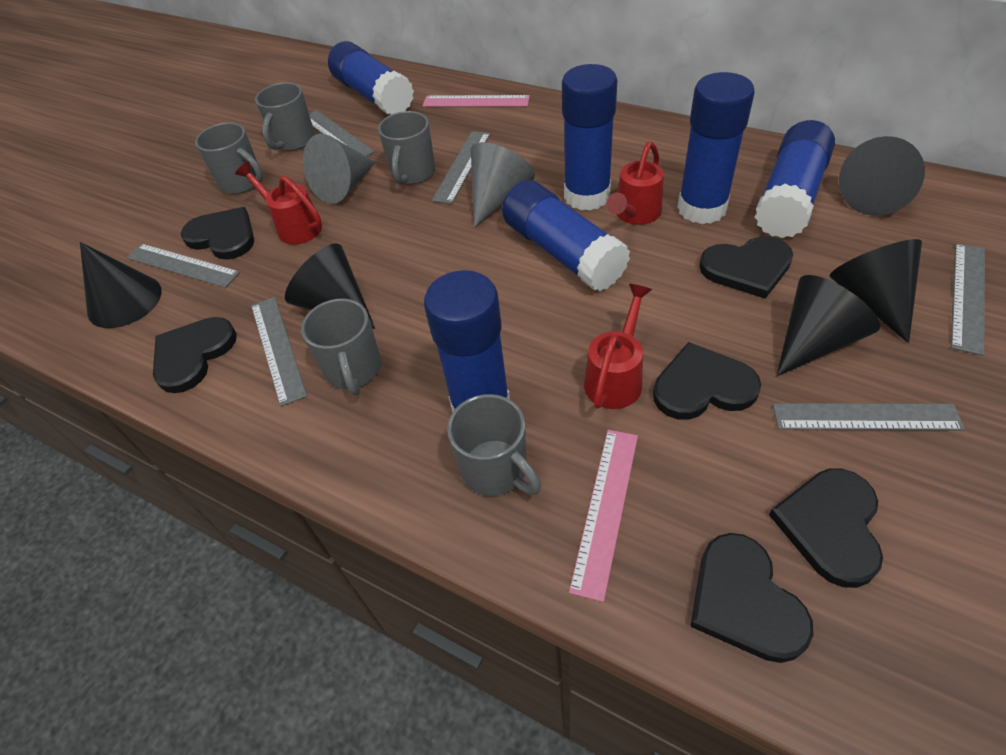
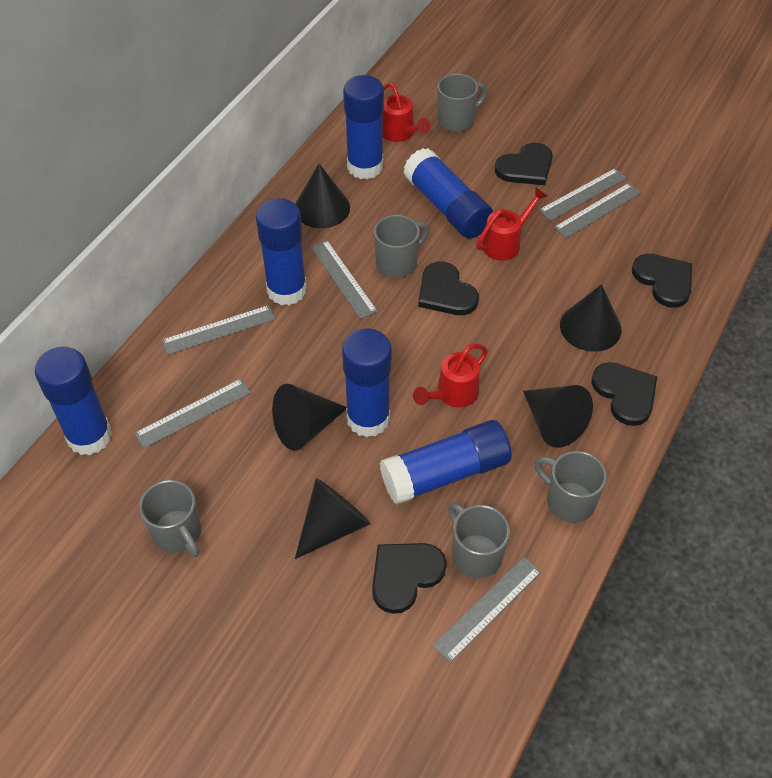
black heart: [153,317,237,393] [181,207,254,260] [653,342,761,420] [690,533,813,663] [699,236,793,299] [769,468,883,588] = 6 -> [372,543,447,614] [418,262,479,315] [495,143,553,185] [591,362,657,426] [632,254,692,308] = 5
grey cone: [303,134,375,204] [471,142,535,228] = 2 -> none = 0
pink ruler: [423,95,530,107] [569,430,638,602] = 2 -> none = 0

